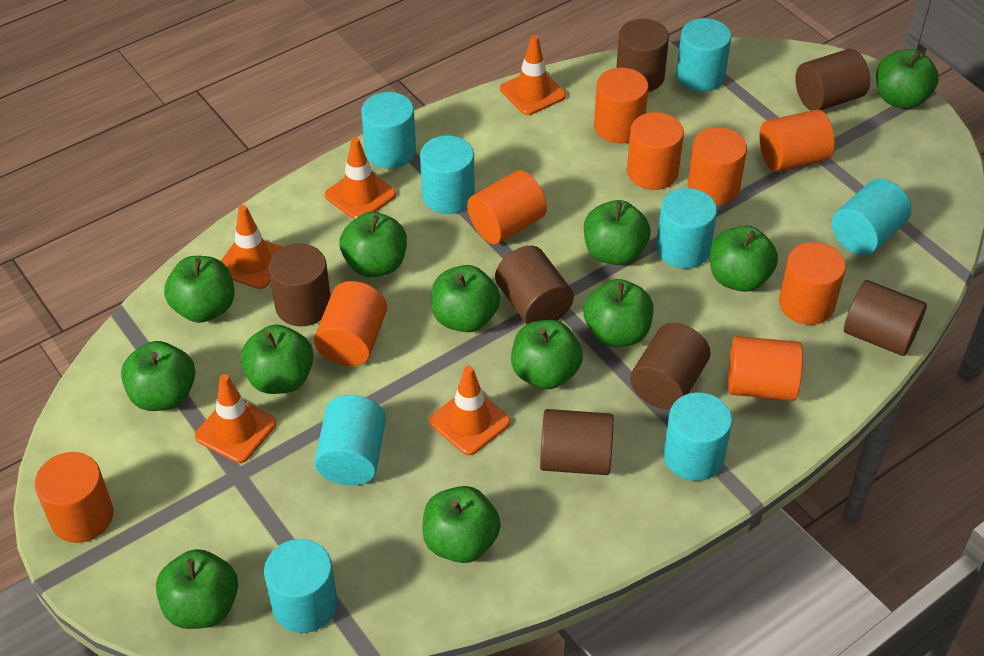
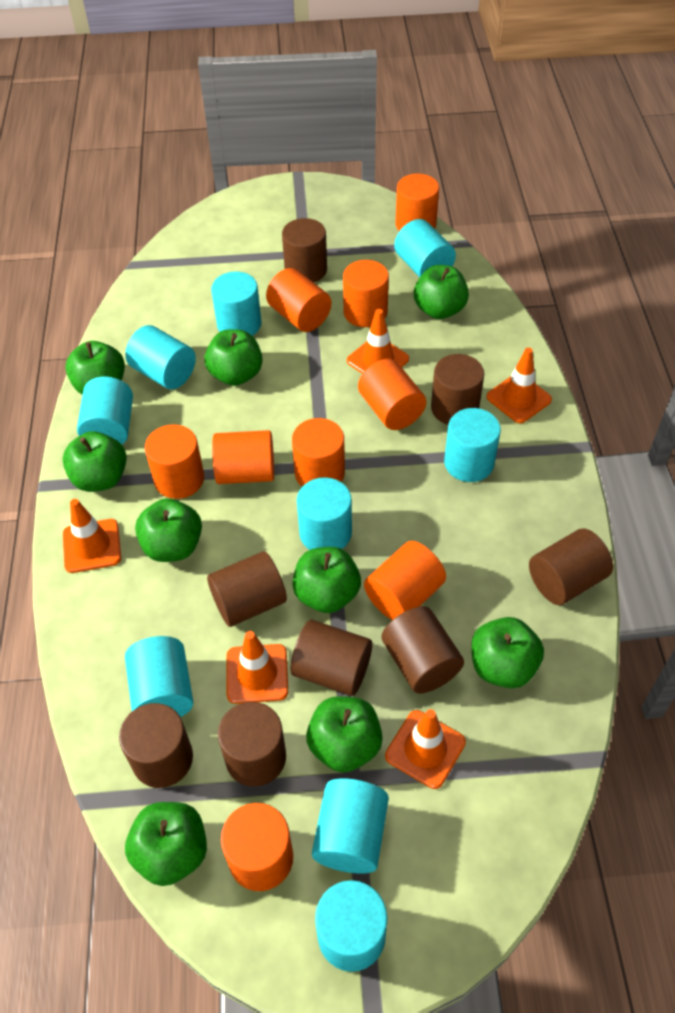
brown cylinder: [268,243,331,326] [495,246,574,324] [540,409,614,475] [616,19,669,92] [630,323,710,410] [795,49,870,111] [844,280,927,356] = 7 -> [119,703,193,788] [207,551,287,627] [218,702,286,787] [282,218,327,283] [291,620,372,696] [382,606,464,694] [431,354,484,425] [529,529,613,605] = 8
green apple: [121,341,195,411] [156,549,238,629] [164,256,234,323] [241,325,314,394] [340,212,407,277] [422,486,501,563] [431,265,500,332] [511,320,583,389] [584,200,651,265] [584,279,653,347] [710,226,778,292] [876,49,939,109] = 12 -> [62,431,127,492] [65,341,125,395] [125,802,207,886] [135,498,202,562] [204,329,262,386] [292,547,361,613] [306,696,383,773] [414,265,469,319] [471,617,544,688] = 9
turquoise cylinder: [264,539,338,633] [314,395,386,485] [361,92,416,169] [420,135,475,214] [656,188,717,269] [664,392,732,481] [676,18,732,92] [832,179,911,255] = 8 -> [77,377,133,445] [125,325,196,389] [125,636,193,717] [211,272,261,336] [297,477,352,550] [312,778,389,874] [315,880,388,972] [394,219,456,277] [444,408,501,482] = 9

